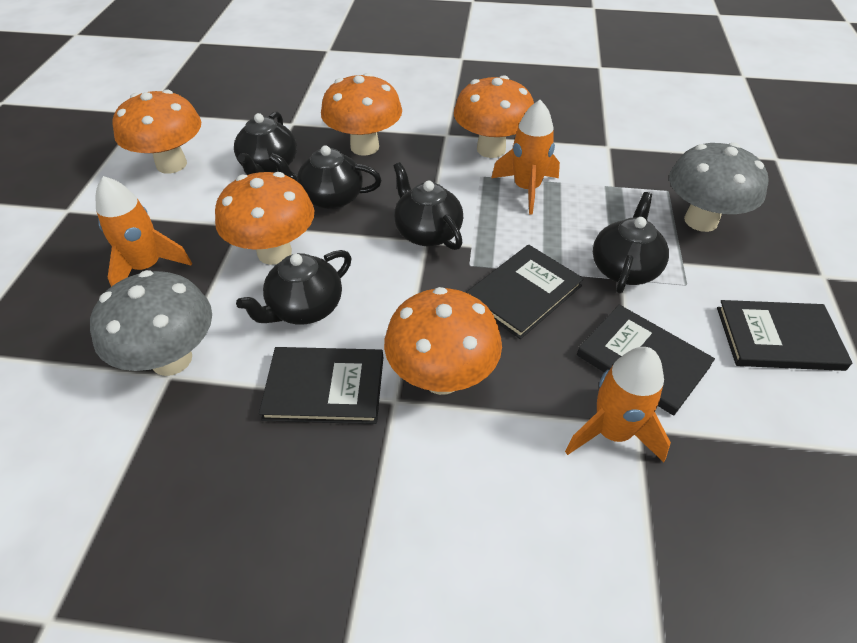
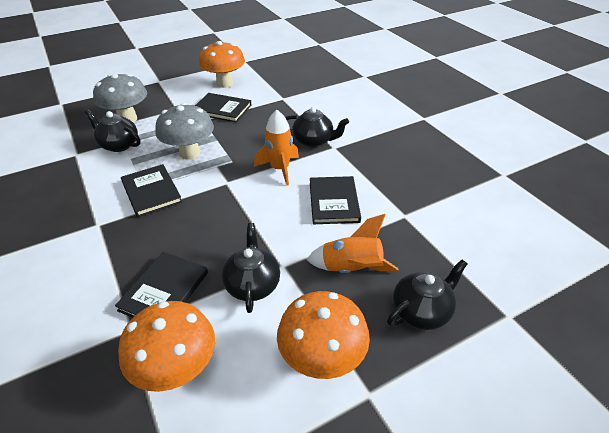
black teapot: [234,111,297,175] [236,250,352,325] [269,145,382,210] [393,162,463,250] [593,192,669,293] = 5 -> [85,109,140,152] [222,223,280,313] [285,107,349,148] [387,260,467,330] = 4
orange mushroom: [112,90,201,174] [215,172,314,265] [321,73,402,156] [384,287,502,395] [454,75,534,158] = 5 -> [118,301,215,392] [199,41,245,88] [277,291,370,379] = 3
orange rocket: [96,176,192,287] [491,100,560,214] [565,347,671,462] = 3 -> [254,110,299,186] [307,214,399,273] = 2

